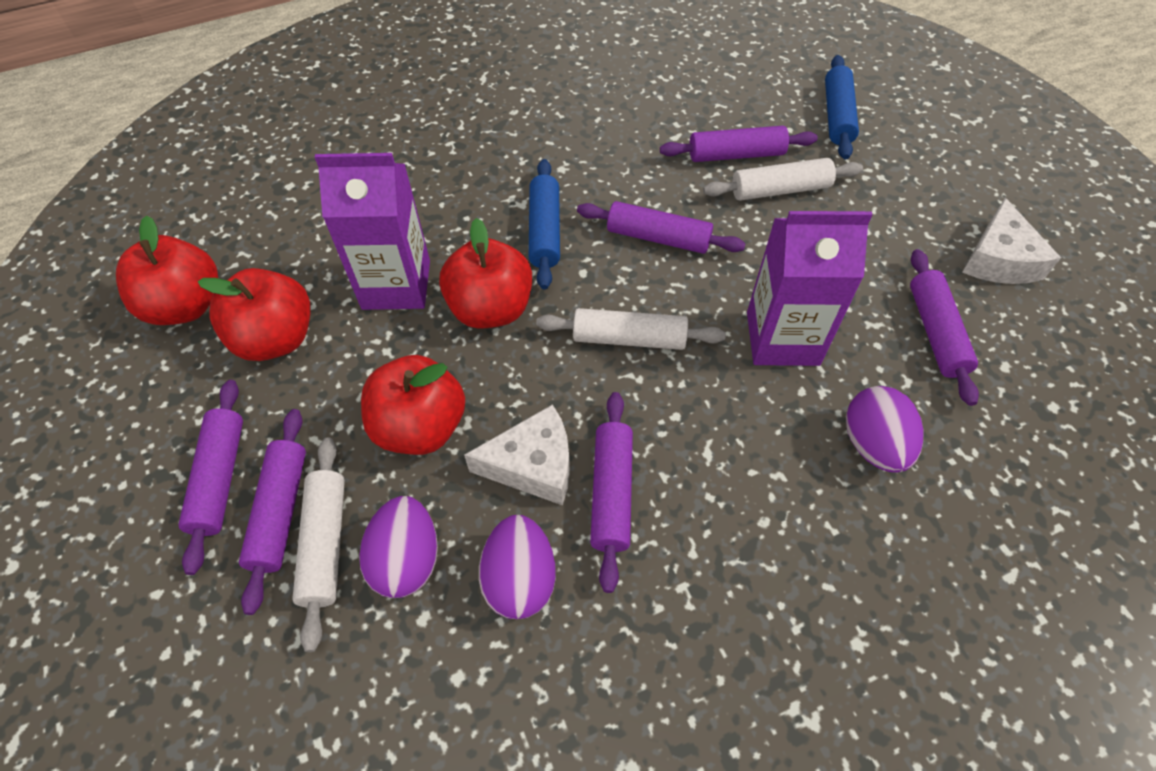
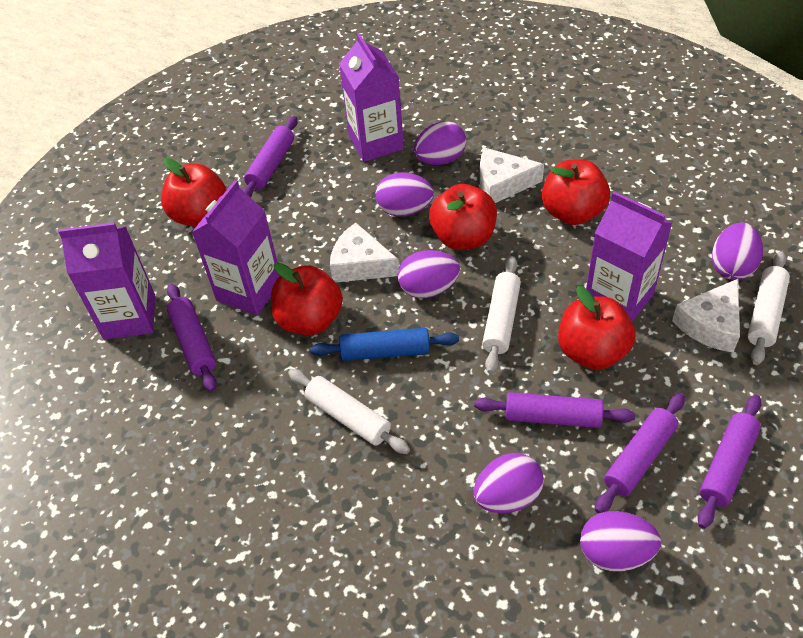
blue rolling pin: [529,159,560,289] [825,55,859,159] = 2 -> [310,328,459,361] = 1
purple carton: [315,153,430,310] [747,211,872,366] = 2 -> [58,222,155,340] [191,180,280,315] [339,33,404,162] [586,192,672,322] = 4
purple egg: [359,496,438,598] [479,515,556,619] [846,386,923,472] = 3 -> [376,172,434,217] [398,250,460,298] [414,121,466,165] [474,453,544,513] [580,511,661,571] [712,222,763,280] = 6
purple rolling pin: [178,380,243,575] [239,409,306,615] [577,201,746,254] [590,392,633,593] [660,126,818,162] [910,249,979,406] = 6 -> [167,284,217,392] [242,116,298,198] [474,392,635,428] [595,393,685,514] [698,395,762,529] = 5
red apple: [116,215,218,325] [198,268,311,361] [361,355,465,455] [439,218,532,329] = 4 -> [161,158,226,227] [271,262,343,335] [429,184,497,250] [542,160,610,225] [558,286,636,370] = 5
white cheese: [464,404,570,505] [962,198,1061,284] = 2 -> [330,223,399,282] [480,148,544,203] [672,279,740,353] = 3

